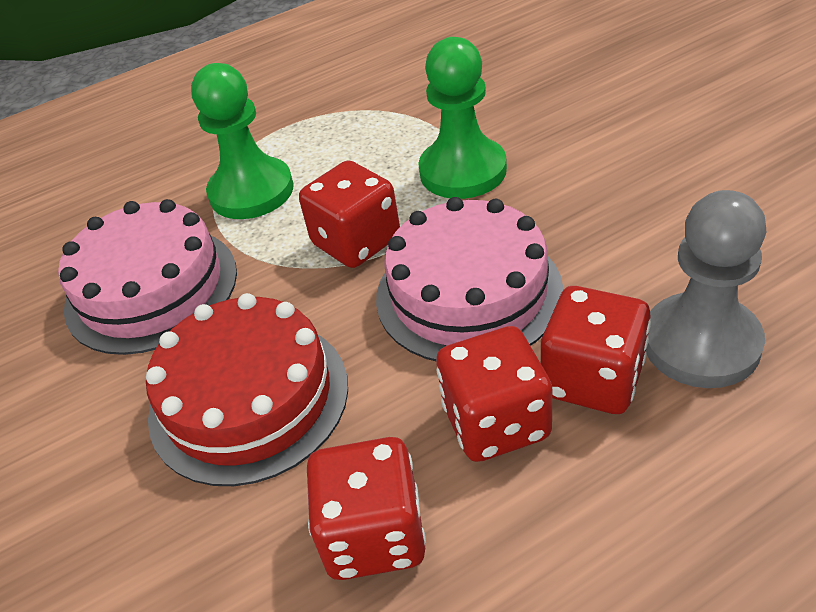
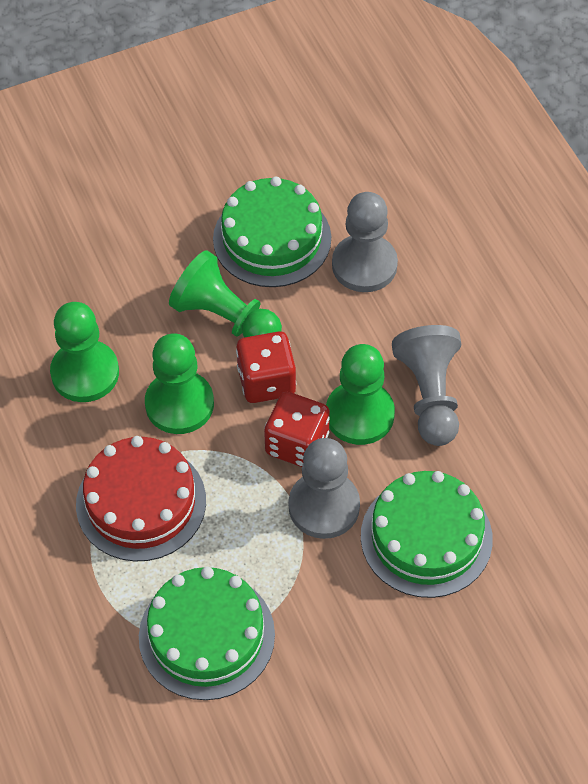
green cake: none = 0 -> [139,567,275,700] [213,177,331,287] [361,471,493,598] = 3
green pawn: [191,63,294,219] [418,37,507,199] = 2 -> [50,302,119,402] [145,333,214,434] [169,250,282,338] [326,344,395,445] = 4
grey pawn: [646,190,766,388] = 1 -> [289,438,360,539] [332,192,398,292] [392,325,461,446] = 3
pink cake: [58,199,237,355] [376,197,564,361] = 2 -> none = 0
red dice: [299,160,400,268] [307,437,426,580] [436,326,552,462] [541,286,651,414] = 4 -> [236,331,296,403] [264,392,330,467] = 2

